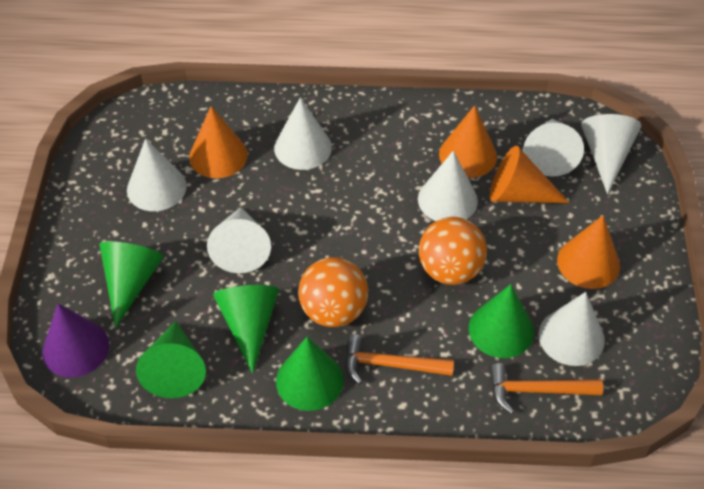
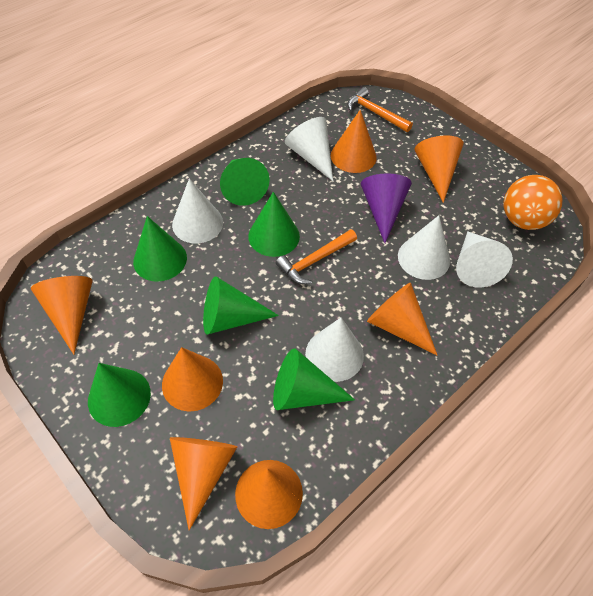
green cone: [99,241,163,328] [136,321,206,398] [213,285,279,374] [276,337,344,411] [469,284,534,358] = 5 -> [88,363,151,427] [133,216,187,282] [203,276,279,335] [220,158,270,206] [248,192,300,257] [273,348,355,410] = 6
orange ball: [298,257,368,327] [419,217,487,285] = 2 -> [504,175,563,230] = 1
orange cone: [189,106,248,178] [439,105,497,178] [490,146,570,203] [557,215,620,289] = 4 -> [31,276,93,354] [162,347,223,412] [170,437,237,530] [235,460,303,529] [331,110,377,173] [367,283,438,356] [415,136,464,203] = 7
white cone: [127,138,187,211] [207,207,271,273] [274,98,332,170] [418,151,478,221] [523,119,584,177] [539,292,605,366] [581,114,641,194] = 7 -> [172,178,223,243] [285,117,333,181] [305,318,364,382] [398,215,450,280] [456,232,513,288] = 5

